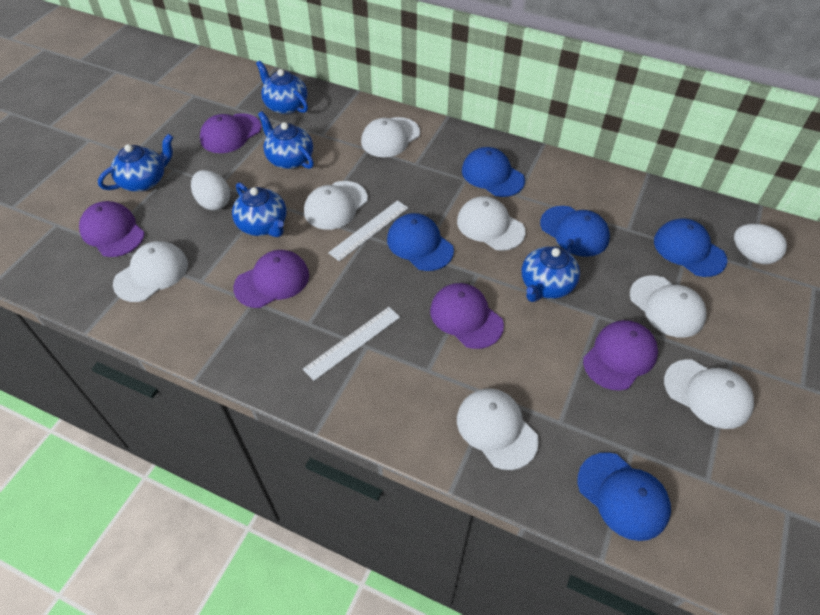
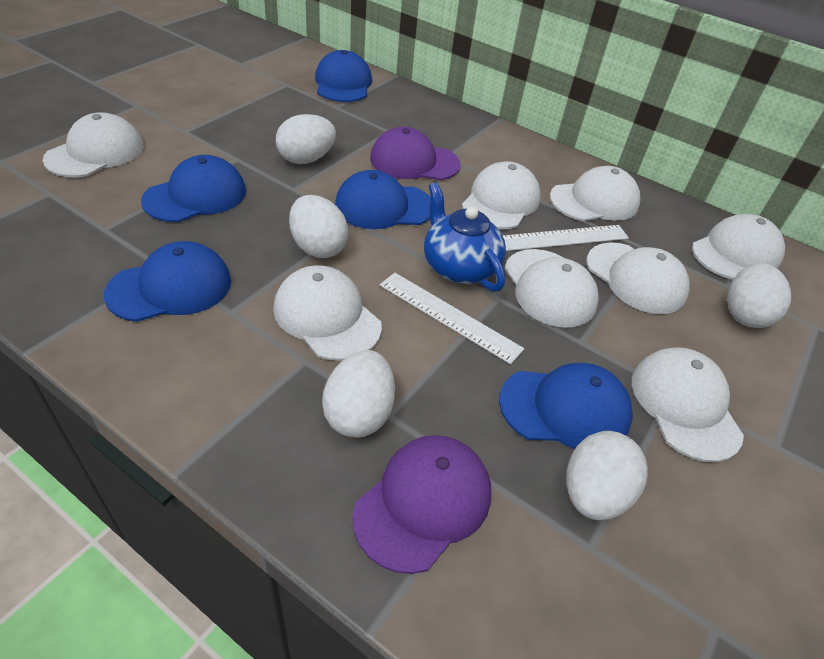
blue teapot: [98,134,173,192] [232,182,286,237] [256,61,308,114] [258,111,314,169] [521,239,580,302] = 5 -> [424,182,506,292] = 1
purple cap: [79,201,145,257] [200,113,261,153] [233,250,309,308] [430,283,504,349] [583,320,658,391] = 5 -> [352,435,491,574] [370,127,460,180] = 2
white cap: [113,241,188,302] [304,181,368,230] [361,117,420,157] [457,196,526,251] [457,389,539,470] [630,275,707,338] [664,359,754,429] = 7 -> [43,112,144,177] [273,265,382,361] [462,161,541,229] [504,249,599,328] [550,166,641,221] [586,242,690,314] [632,347,744,462] [692,214,785,280] = 8
white egg: [191,170,230,210] [734,224,787,264] = 2 -> [276,114,336,164] [289,195,348,258] [322,350,395,438] [566,431,648,520] [727,263,791,328] = 5

